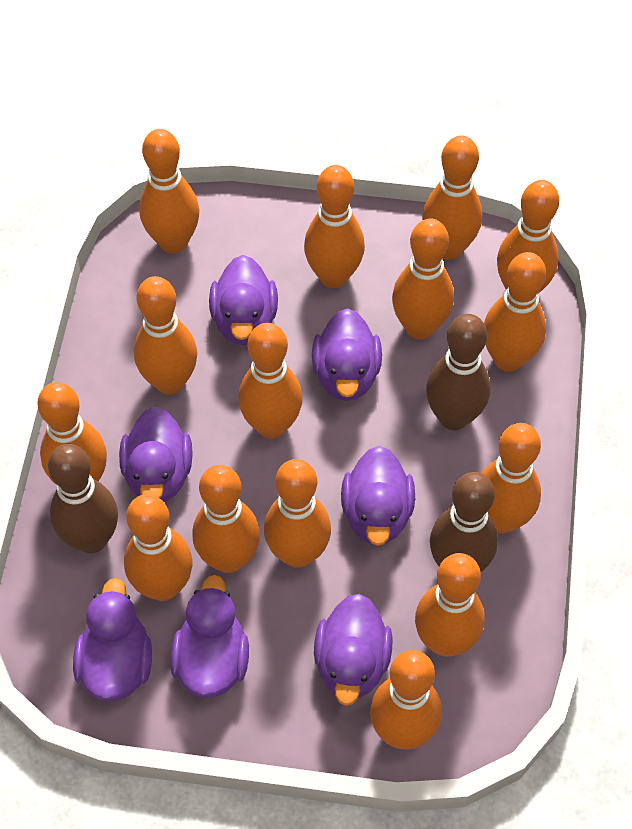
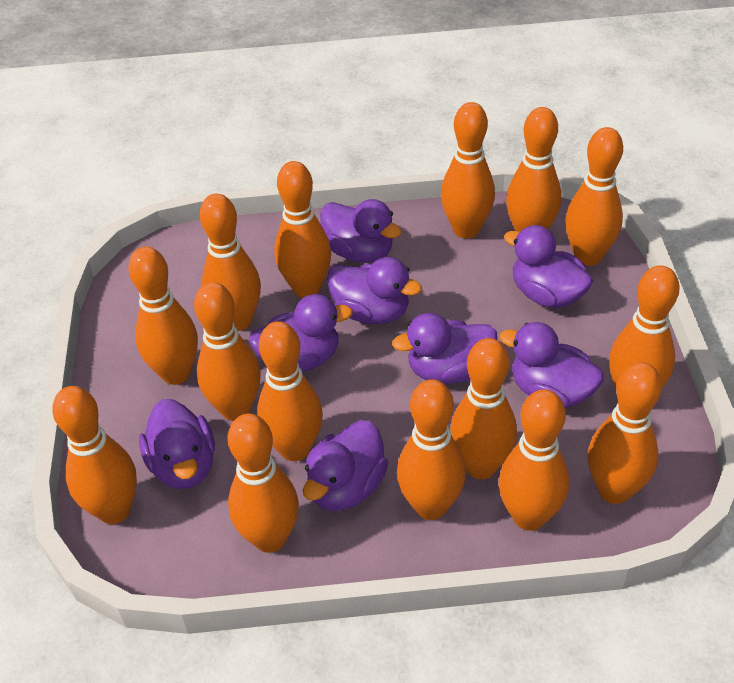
brown bowling pin: [48,444,118,553] [426,314,491,430] [430,472,498,572] = 3 -> none = 0
purple duck: [73,578,152,702] [119,407,193,502] [170,575,249,698] [209,255,278,345] [312,308,382,401] [314,594,393,706] [341,446,415,546] = 7 -> [139,399,215,489] [249,294,353,372] [303,420,388,511] [320,199,402,263] [327,257,422,324] [392,313,497,384] [499,322,604,408] [504,225,593,308] = 8

